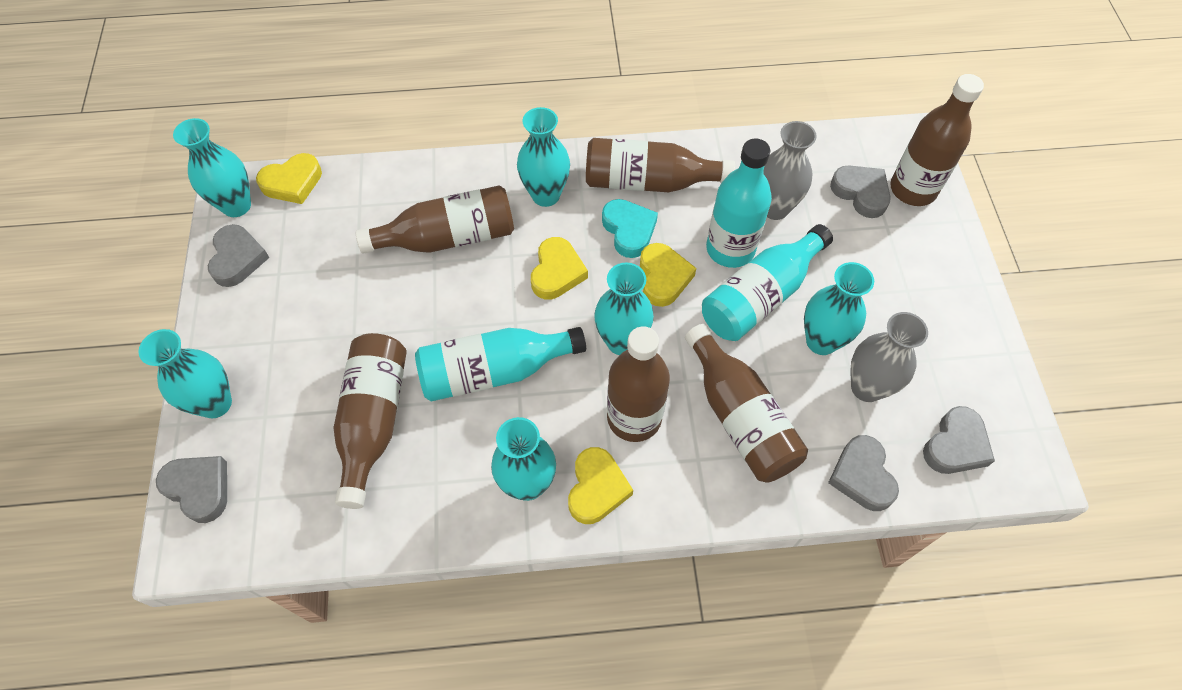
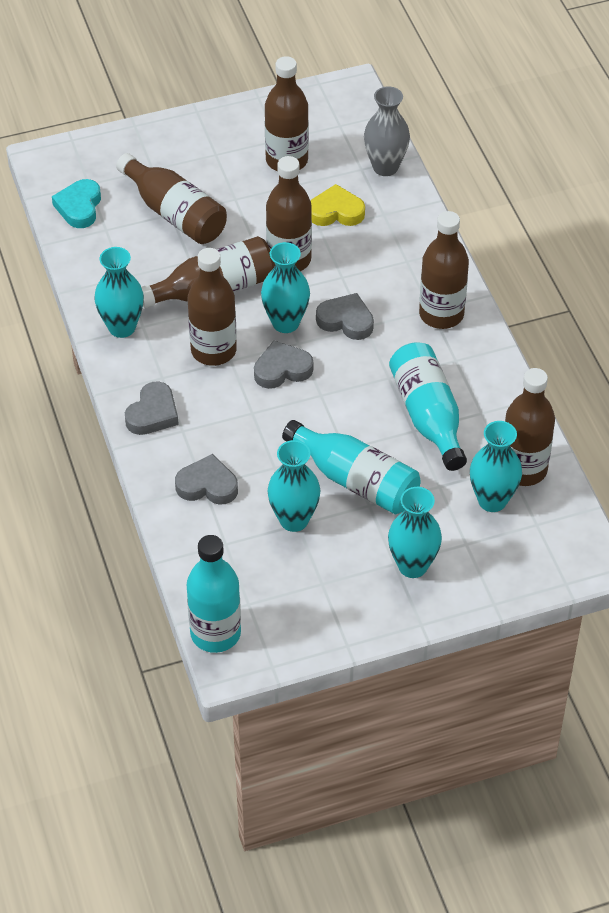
brown bottle: [333,333,407,509] [356,185,514,254] [586,138,735,192] [607,326,670,442] [685,324,808,483] [890,74,984,206] = 6 -> [116,153,227,244] [141,236,275,308] [188,248,237,366] [265,56,309,171] [266,156,312,271] [419,211,469,329] [505,368,555,486] = 7
grey heart: [156,456,227,523] [208,224,269,287] [828,435,899,511] [830,165,891,218] [923,406,995,474] = 5 -> [125,381,179,435] [175,454,238,505] [254,340,313,389] [316,293,374,340] = 4
grey vase: [763,121,817,220] [850,312,928,402] = 2 -> [364,86,410,176] = 1
turquoise vase: [138,329,232,418] [173,118,251,217] [491,417,556,501] [517,107,570,207] [594,263,654,355] [804,262,874,355] = 6 -> [94,247,144,338] [261,242,310,333] [268,440,320,532] [388,487,442,578] [470,421,522,512] = 5
yellow heart: [256,153,322,204] [531,237,588,299] [568,447,633,524] [640,243,696,307] = 4 -> [311,184,365,226] = 1

